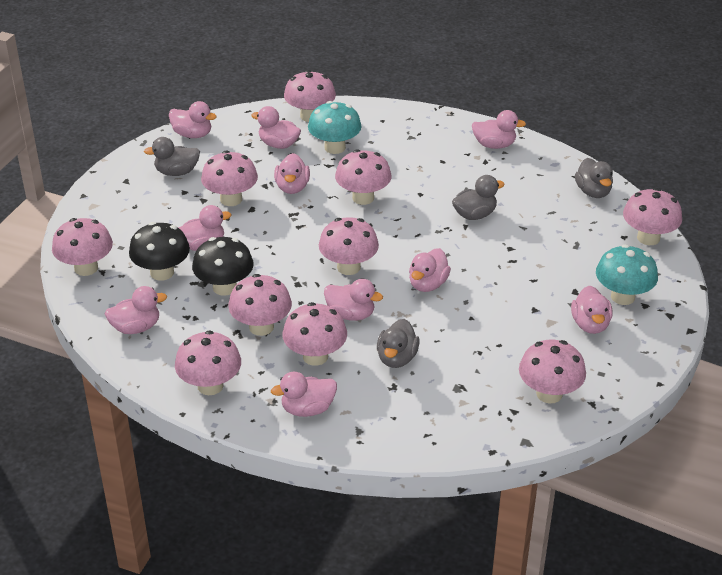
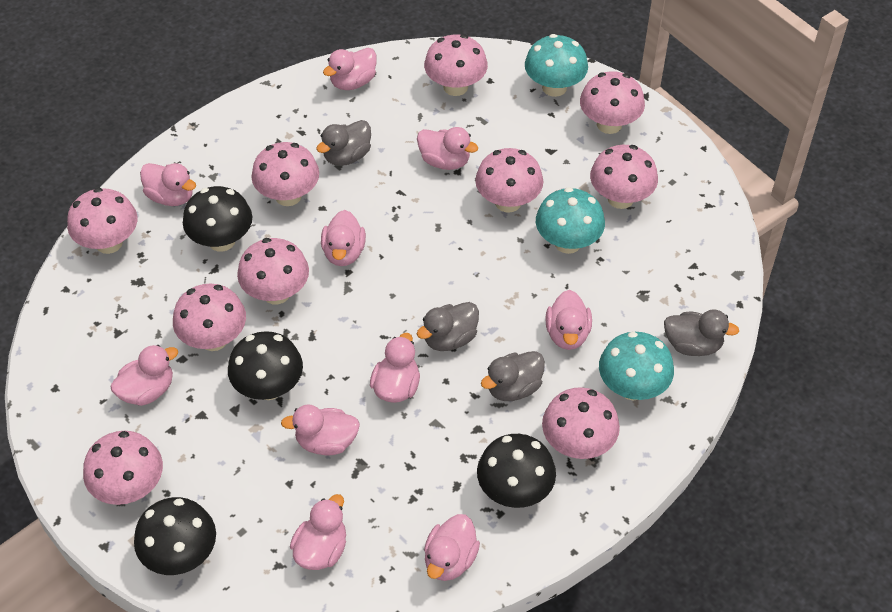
black mushroom: [129,222,190,281] [192,237,254,296] = 2 -> [134,497,216,575] [183,186,252,252] [228,331,303,400] [477,434,556,508] = 4
turquoise mushroom: [308,101,362,154] [596,244,658,305] = 2 -> [525,34,588,97] [536,187,605,254] [599,332,674,400] = 3

